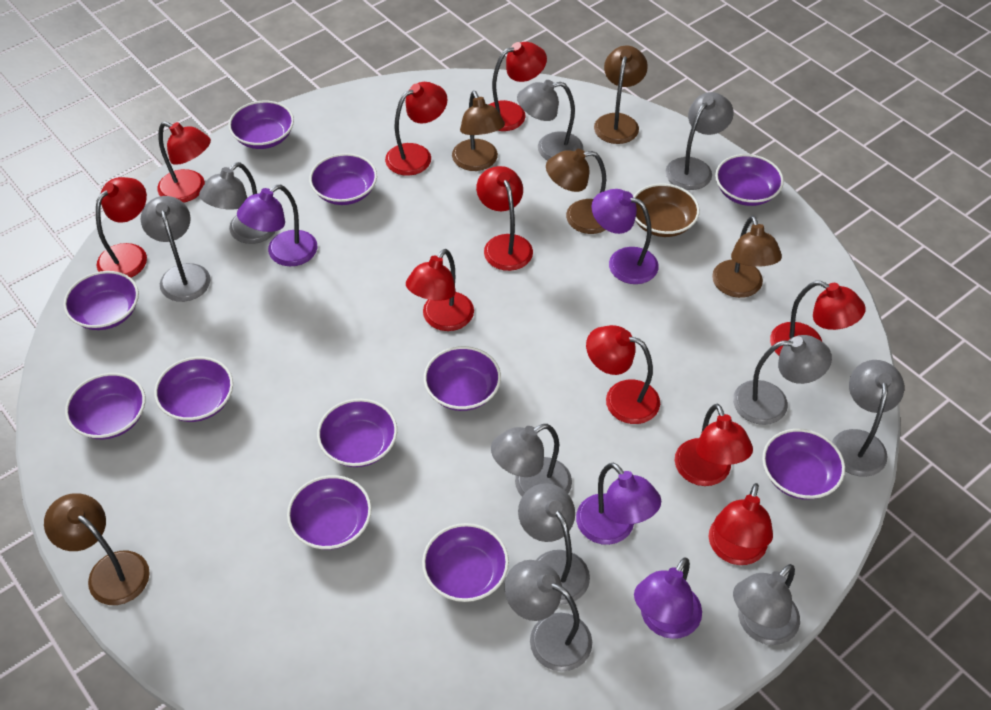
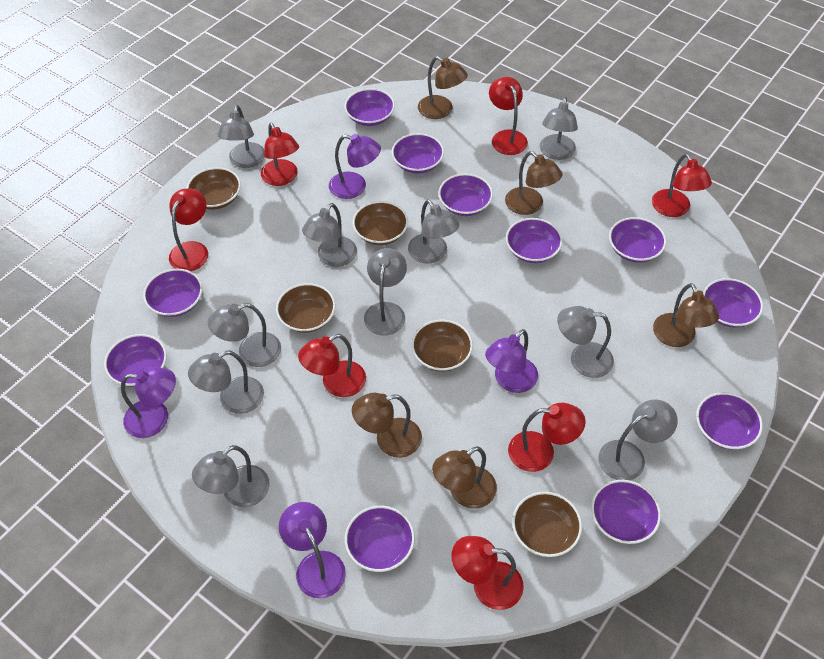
brown bowl: [633,183,700,237] = 1 -> [186,167,241,210] [276,283,336,333] [353,201,408,245] [412,320,473,372] [512,492,582,557] = 5
red lamp: [96,177,147,278] [157,121,211,203] [385,82,448,176] [406,249,474,331] [476,166,533,271] [488,42,547,131] [586,325,660,424] [675,404,753,486] [709,483,773,565] [770,281,866,356] = 10 -> [169,188,208,271] [261,123,299,186] [298,334,366,397] [451,536,524,610] [489,77,528,155] [508,403,586,472] [652,153,712,217] = 7

